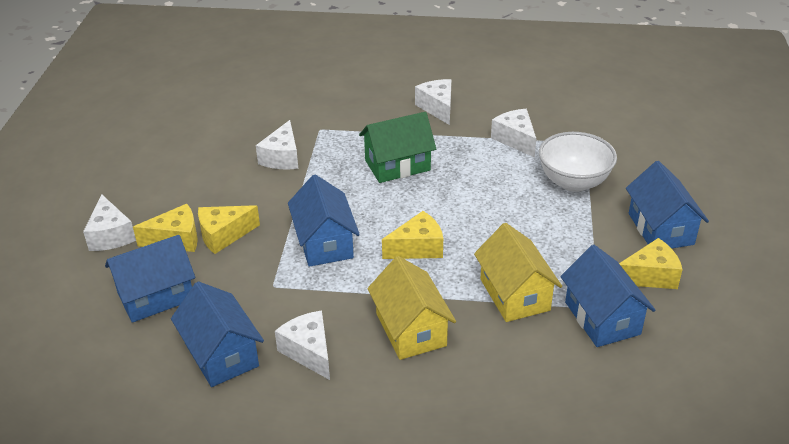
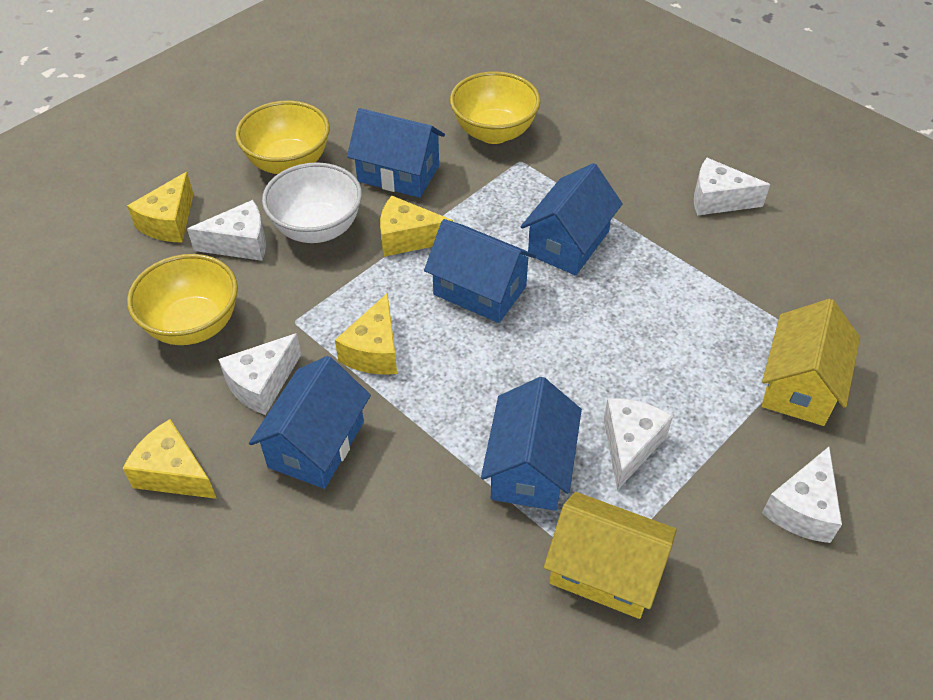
green house: [359,112,436,183] = 1 -> none = 0
yellow bowl: none = 0 -> [127,254,238,345] [235,101,330,174] [450,71,541,144] = 3

